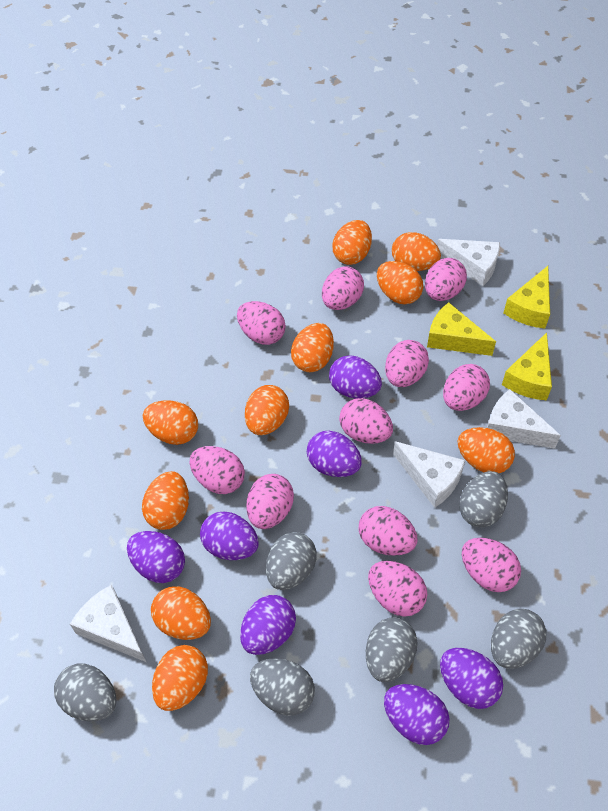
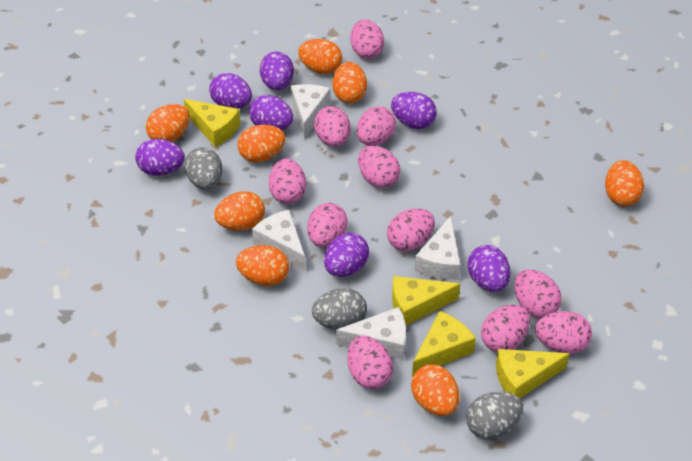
grey egg: [54,664,117,721] [250,658,315,716] [266,532,317,590] [366,617,418,682] [459,471,508,528] [491,609,546,669] = 6 -> [184,147,222,190] [312,288,367,330] [466,392,523,440] = 3
orange egg: [142,471,189,530] [143,400,198,445] [151,586,211,640] [152,645,208,711] [245,385,289,435] [291,323,334,372] [332,220,372,265] [377,261,423,304] [392,232,441,271] [458,427,515,473] = 10 -> [146,104,190,142] [214,191,265,231] [236,245,289,286] [237,125,285,162] [298,39,342,74] [332,62,367,103] [411,364,459,416] [605,160,644,206] = 8
yellow cheese: [427,303,496,356] [502,332,552,400] [503,266,550,328] = 3 -> [184,99,240,147] [392,276,460,325] [412,311,476,376] [496,349,570,398] = 4

